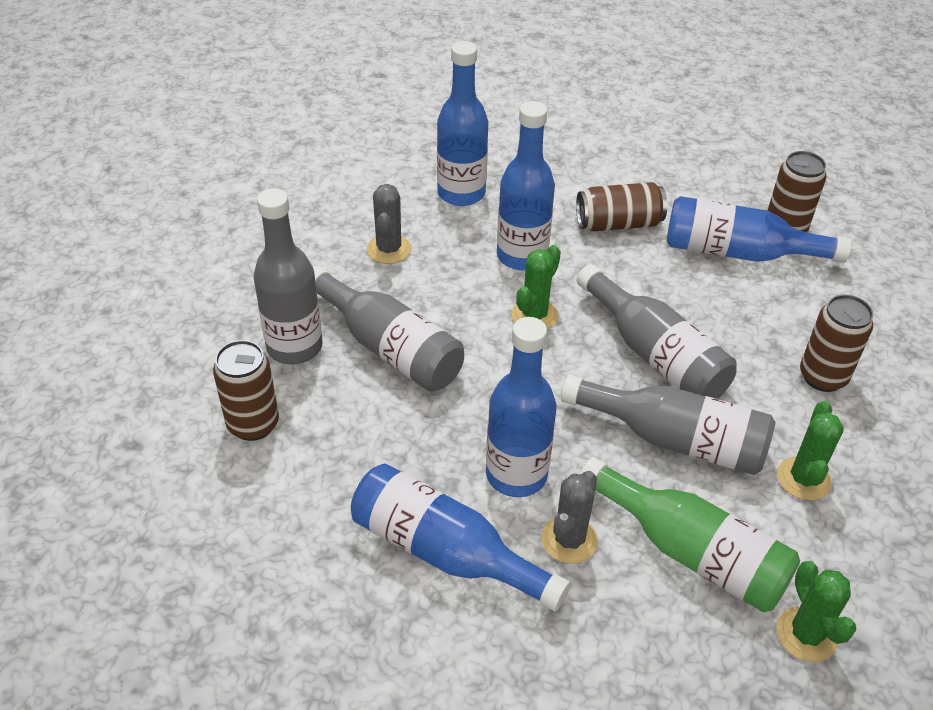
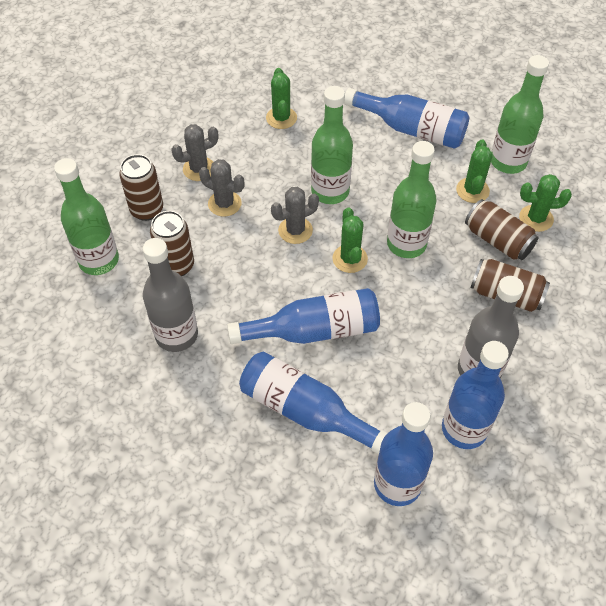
green bottle: [580,457,800,612] = 1 -> [54,158,119,275] [311,86,353,204] [387,141,437,258] [491,55,549,174] = 4
green cactus: [511,245,561,330] [776,561,856,662] [777,401,844,501] = 3 -> [266,68,297,129] [333,207,368,273] [456,139,492,203] [519,174,572,232] = 4
grey bottle: [253,188,323,364] [313,266,464,392] [561,375,775,475] [577,264,737,399] = 4 -> [142,238,198,352] [458,276,524,378] = 2
grey cactus: [367,184,411,264] [541,471,598,564] = 2 -> [171,124,219,181] [199,159,245,217] [271,187,319,244] = 3

